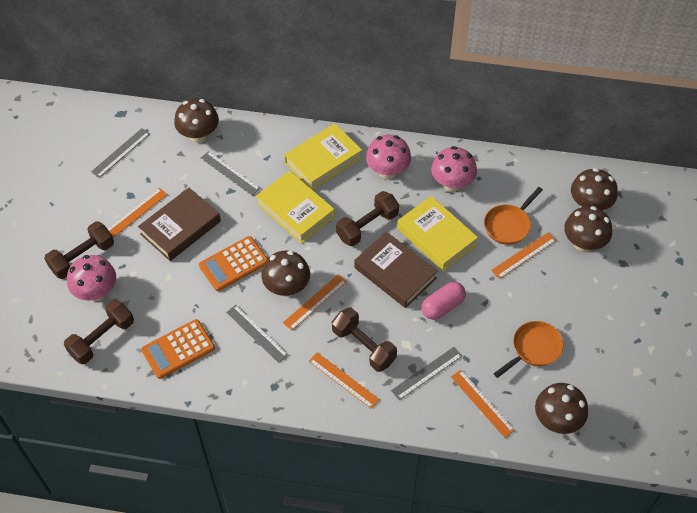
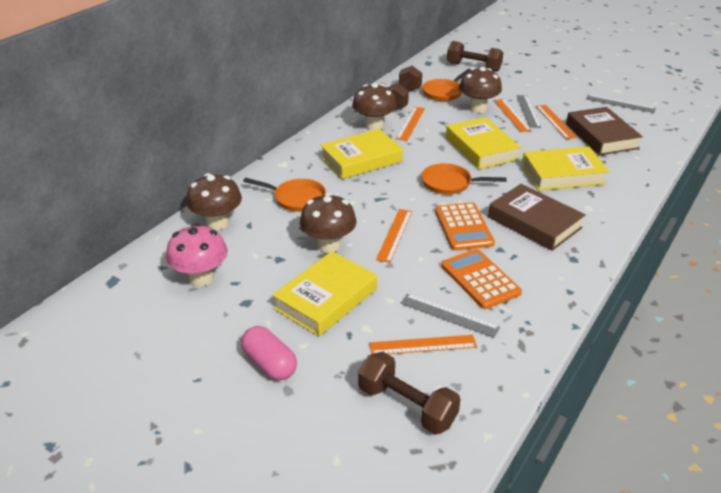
brown dumbbell: [44,221,114,279] [64,300,134,364] [332,308,397,372] [336,191,399,246] = 4 -> [358,352,461,435] [387,66,422,111] [447,41,503,72] = 3
brown mushroom: [174,99,219,143] [262,250,310,297] [535,383,588,434] [564,206,612,252] [571,168,618,210] = 5 -> [187,173,242,230] [300,193,357,253] [352,83,397,131] [459,67,502,113] = 4
grey ruler: [91,128,150,178] [201,151,261,196] [226,305,288,363] [391,347,462,400] = 4 -> [400,294,500,338] [516,95,541,128] [586,94,656,113] = 3
orange pan: [484,187,543,245] [494,321,564,378] = 2 -> [243,178,326,212] [421,163,507,194] [422,69,470,101] = 3
pink mushroom: [67,255,116,301] [366,135,411,179] [431,146,477,192] = 3 -> [166,223,228,286] = 1
yellow book: [256,171,335,243] [284,123,362,190] [397,196,478,271] = 3 -> [272,251,377,336] [320,129,403,179] [446,117,521,169] [522,147,609,190] = 4

